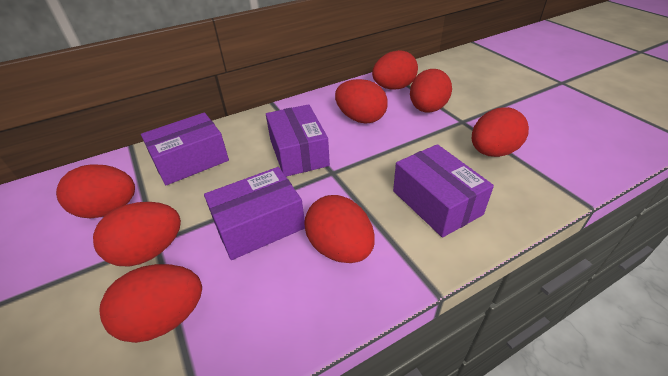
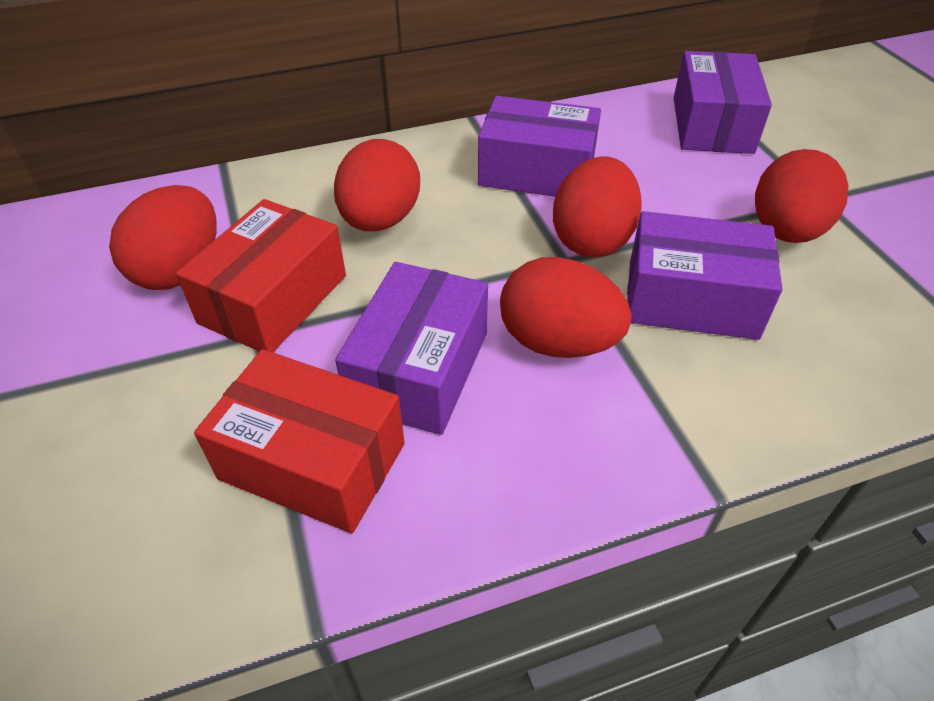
red box: none = 0 -> [176,199,346,352] [194,349,405,534] = 2
red egg: [56,164,135,218] [93,202,181,267] [100,264,202,343] [304,195,375,263] [335,79,388,124] [372,50,418,89] [410,69,452,113] [472,107,529,157] = 8 -> [109,185,217,290] [334,139,420,231] [500,257,632,358] [553,156,642,257] [755,149,849,243] = 5

